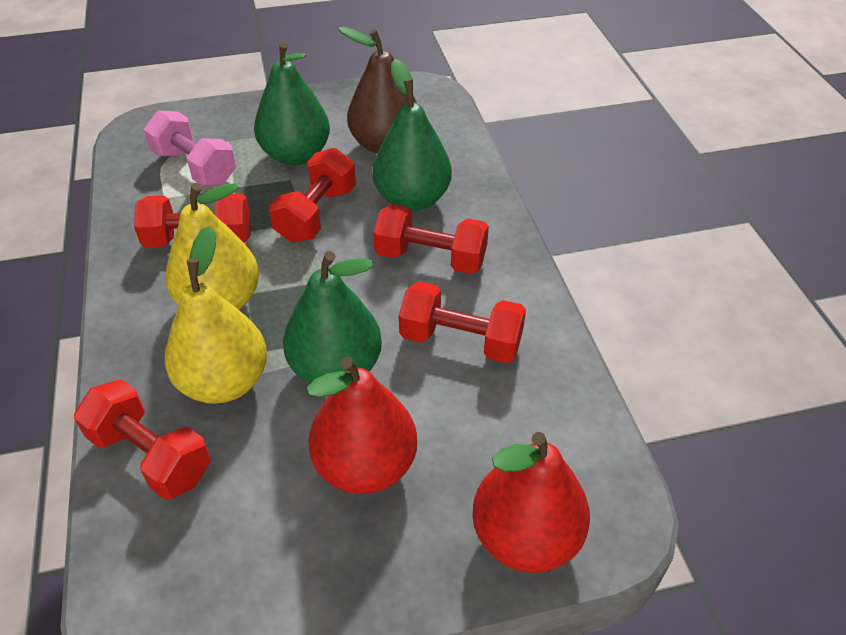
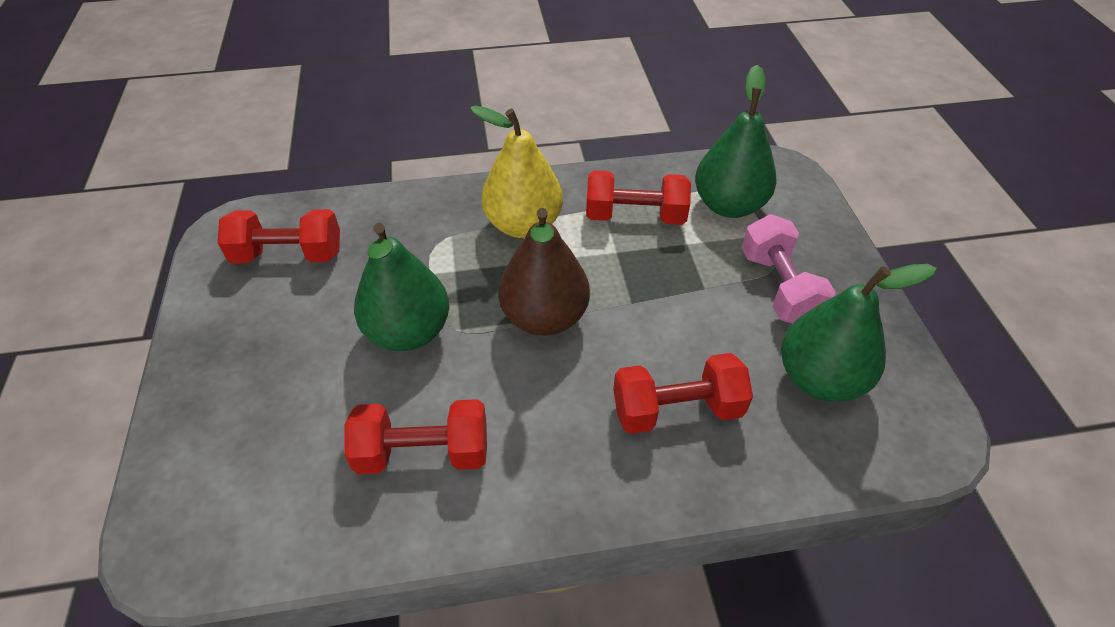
red dumbbell: [74,379,211,500] [134,194,251,248] [269,148,356,243] [373,204,489,274] [399,281,526,363] = 5 -> [218,209,340,263] [344,399,487,474] [586,171,691,225] [613,353,753,434] = 4
red pear: [307,357,417,494] [472,432,590,573] = 2 -> none = 0
yellow pear: [165,226,267,404] [166,183,259,310] = 2 -> [470,105,563,238] = 1

